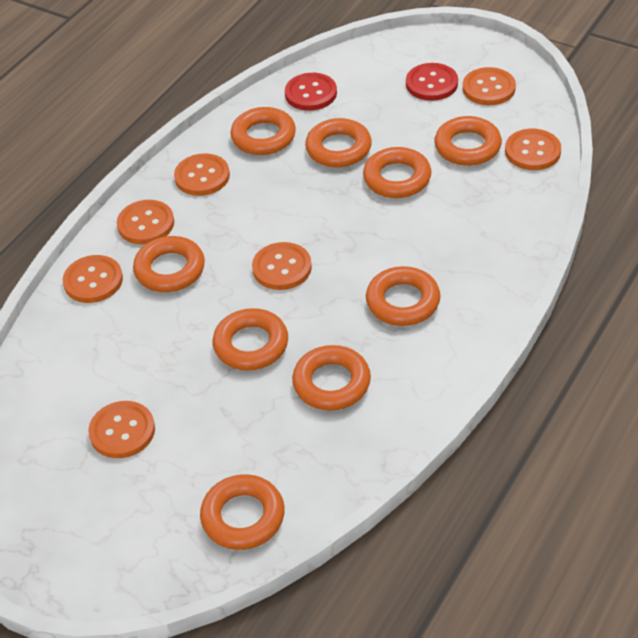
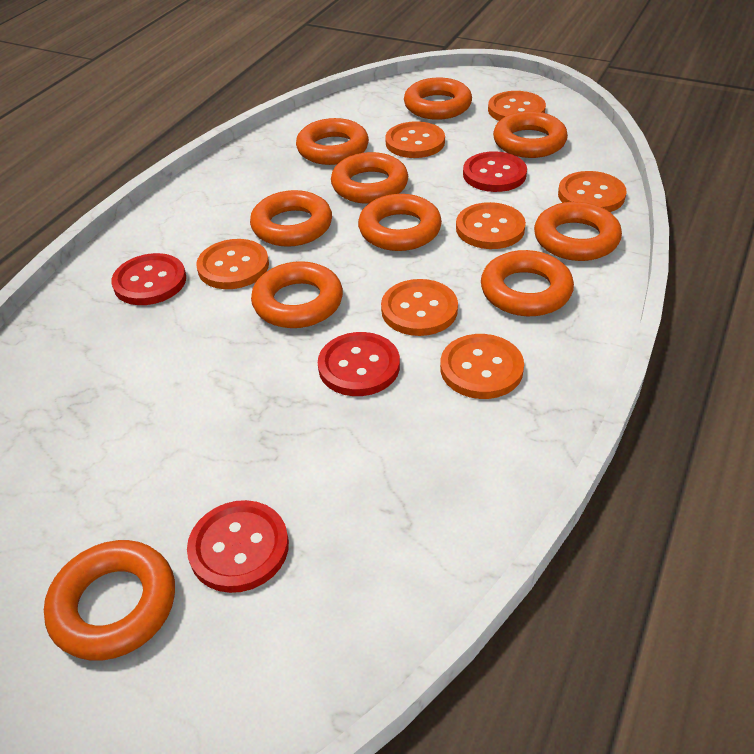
orange ring: [133,236,205,292] [200,474,285,550] [213,308,288,371] [230,107,296,155] [292,345,371,411] [305,118,372,167] [363,147,431,198] [366,266,441,326] [434,116,502,166] = 9 -> [44,540,175,660] [250,190,332,247] [251,261,343,328] [296,118,369,165] [331,152,408,204] [358,194,442,251] [404,78,472,120] [481,250,574,316] [493,111,568,158] [534,202,622,261] = 10
red button: [285,73,337,111] [406,63,458,101] = 2 -> [111,253,186,305] [187,500,289,593] [318,332,400,396] [463,151,527,192] = 4

